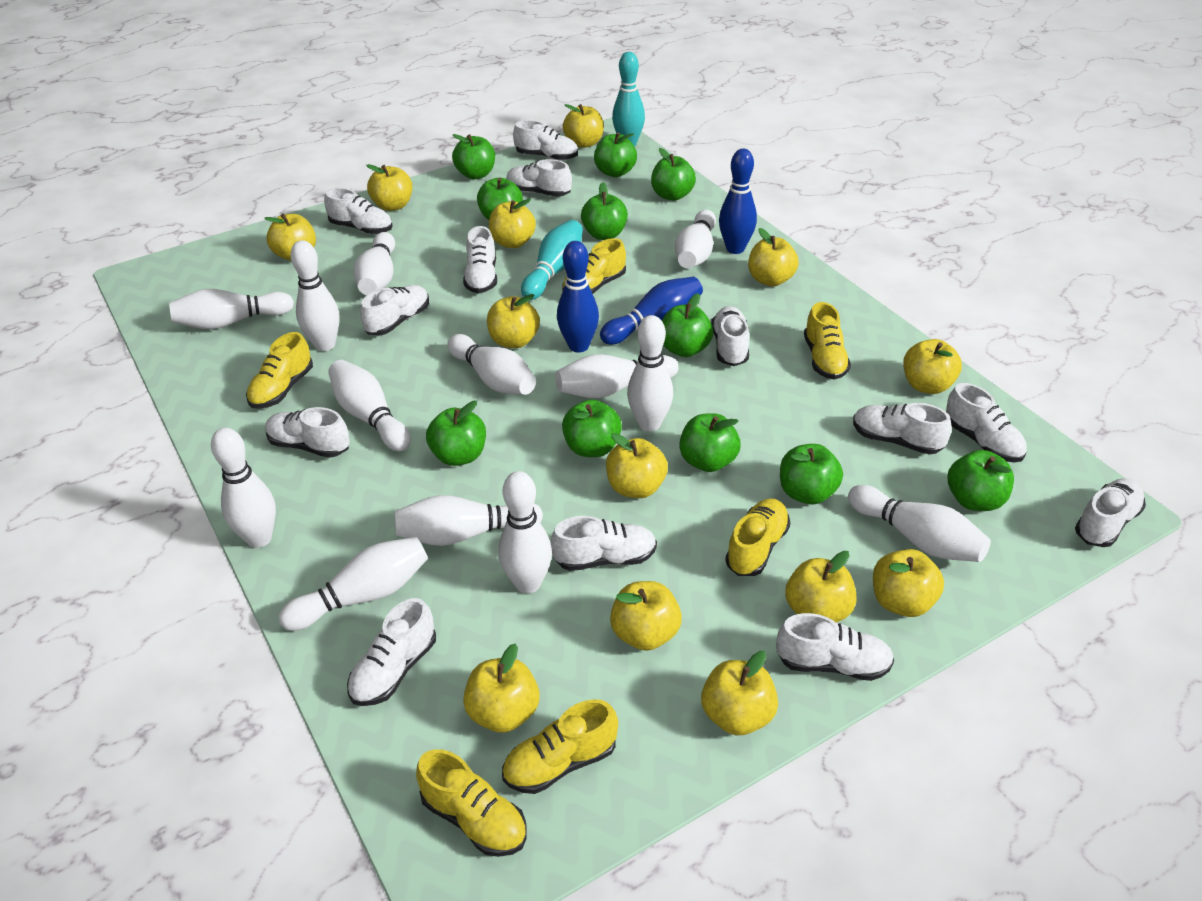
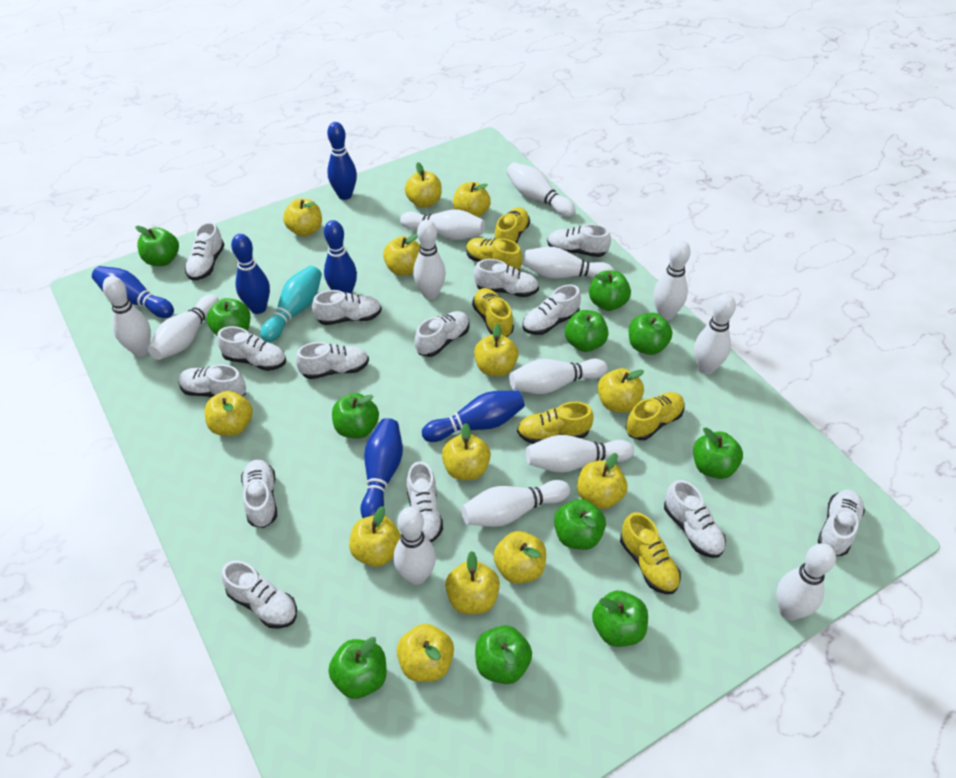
blue bowling pin: [557,241,599,352] [600,277,703,345] [719,149,757,254] = 3 -> [92,266,174,318] [231,234,270,314] [324,220,357,293] [327,122,357,200] [360,418,403,518] [422,390,525,442] = 6
turquoise bowling pin: [521,220,583,300] [612,52,645,147] = 2 -> [260,265,322,342] = 1
white shoe: [265,407,350,458] [324,188,393,234] [347,598,436,706] [360,285,429,335] [463,226,497,293] [506,159,572,197] [513,120,578,161] [551,516,657,571] [711,306,749,366] [776,613,894,681] [853,403,952,454] [946,383,1027,462] [1075,478,1146,547] = 13 -> [178,364,246,397] [185,222,225,281] [217,326,286,371] [221,561,297,629] [241,459,277,528] [296,342,369,379] [312,290,382,325] [407,461,443,542] [415,311,469,357] [474,259,539,297] [522,284,581,335] [547,224,611,257] [664,480,726,558] [818,489,865,556] = 14

